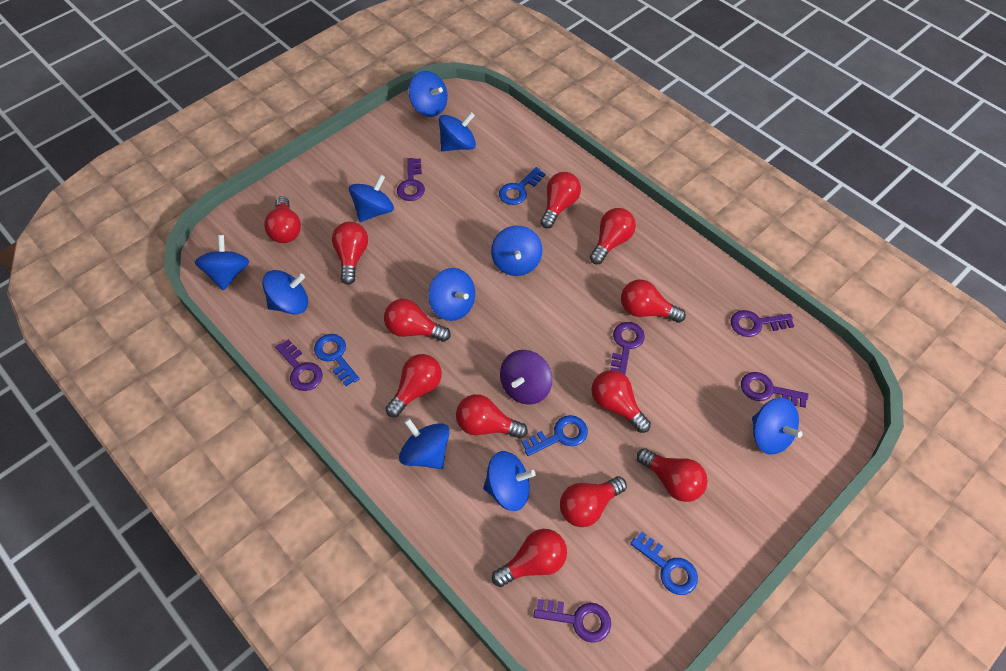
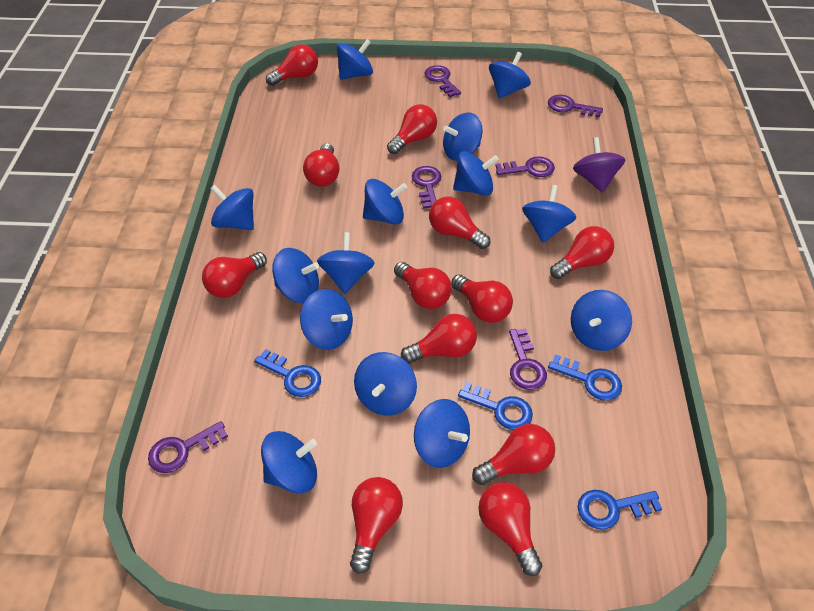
blue spinning top: [195,235,249,291] [262,270,308,314] [349,174,394,222] [399,418,450,469] [409,71,448,117] [428,268,475,321] [439,112,476,151] [483,451,536,511] [491,225,542,276] [752,398,803,455] = 10 -> [210,185,254,230] [261,431,317,494] [272,248,319,303] [300,289,353,350] [317,232,375,294] [336,39,373,80] [354,352,417,416] [363,179,407,224] [414,399,470,468] [443,112,482,161] [453,151,499,196] [489,52,531,99] [522,185,576,243] [571,290,632,351] = 14

